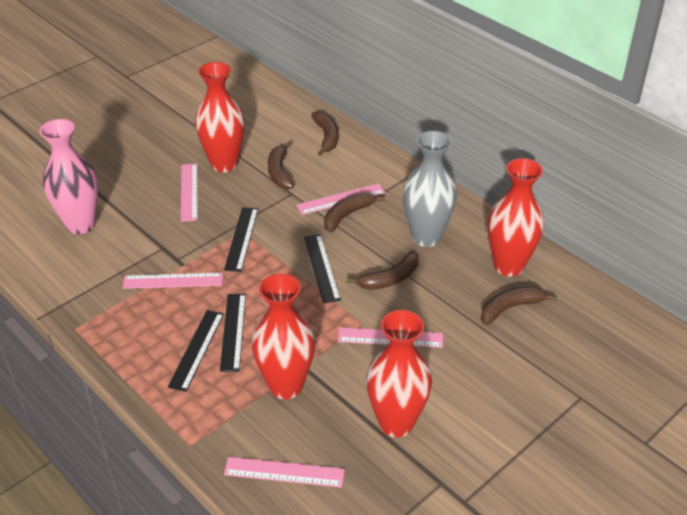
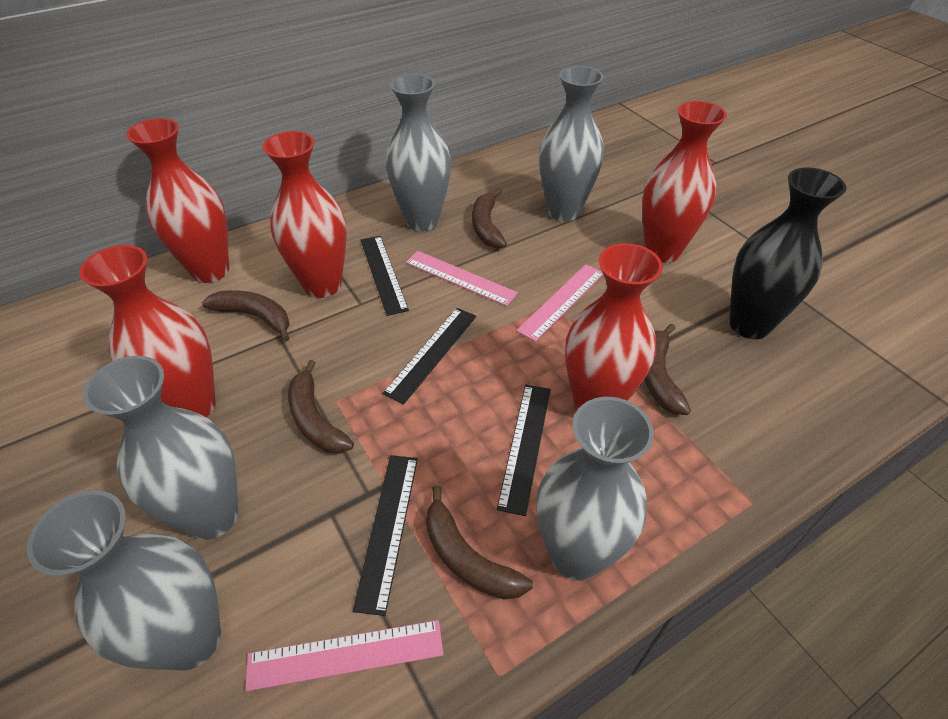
black vase: none = 0 -> [729,167,846,339] = 1
grey vase: [403,131,457,247] = 1 -> [27,490,221,671] [83,356,238,540] [386,74,451,231] [536,397,654,581] [539,66,604,221] = 5
pink ruler: [123,273,223,289] [181,164,198,222] [224,457,345,488] [296,183,385,215] [338,327,443,348] = 5 -> [245,620,444,691] [405,251,518,306] [516,264,603,342] = 3
pink vase: [39,119,98,234] = 1 -> none = 0
red vase: [195,62,245,172] [252,274,315,399] [366,310,432,437] [488,158,544,277] = 4 -> [79,245,216,417] [126,118,229,283] [263,131,347,298] [565,243,663,411] [642,101,727,263] = 5

